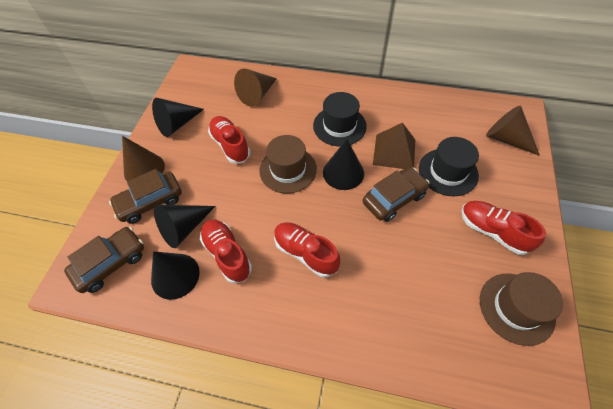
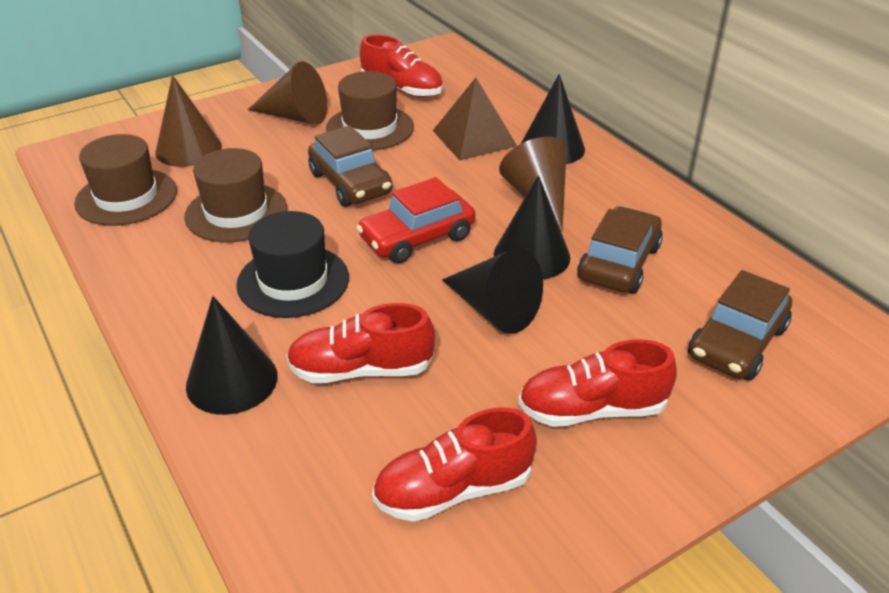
black hat: [313,92,367,146] [419,137,479,196] = 2 -> [236,211,349,318] = 1
brown hat: [259,135,317,193] [480,272,563,346] = 2 -> [74,134,177,226] [184,148,287,242] [326,71,414,151] = 3
red car: none = 0 -> [356,177,475,263] = 1

